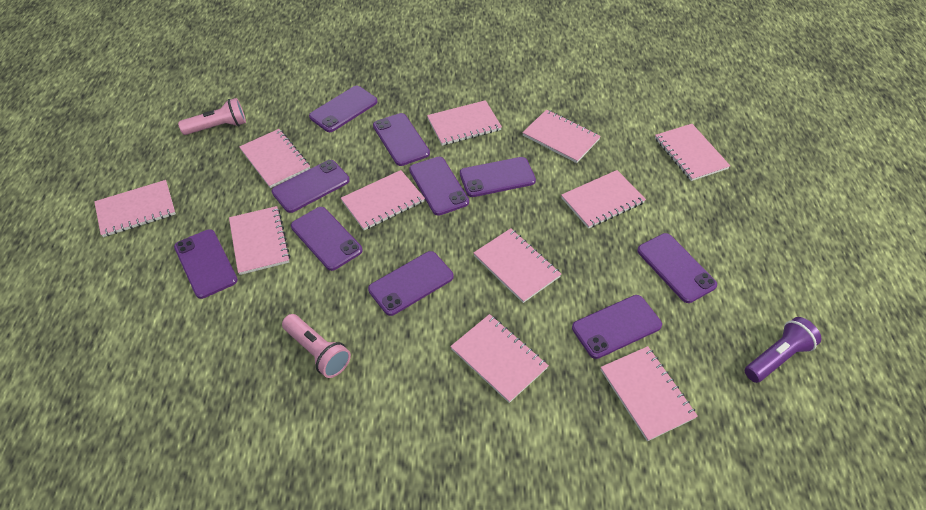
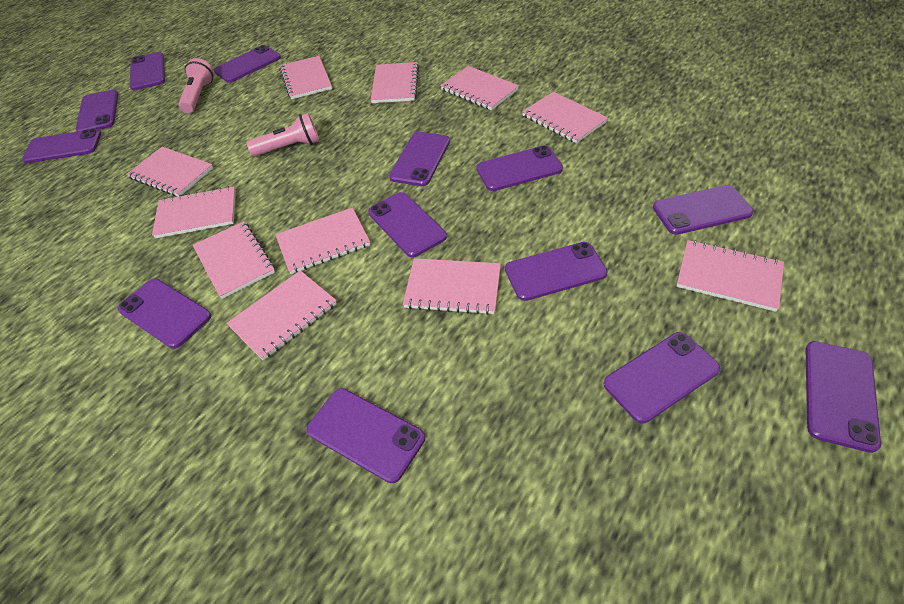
purple flashlight: [745,317,821,383] = 1 -> none = 0
purple phone: [174,229,238,299] [271,160,350,213] [291,207,362,271] [309,86,377,132] [368,251,454,316] [373,113,430,166] [409,157,469,216] [460,157,536,197] [572,295,662,359] [637,233,717,303] = 10 -> [22,129,101,163] [76,90,119,131] [118,279,211,349] [130,52,165,90] [214,45,281,83] [307,388,425,483] [368,192,447,257] [389,132,450,186] [476,145,563,191] [505,242,607,301] [603,332,720,423] [653,185,753,235] [805,341,881,453] = 13

